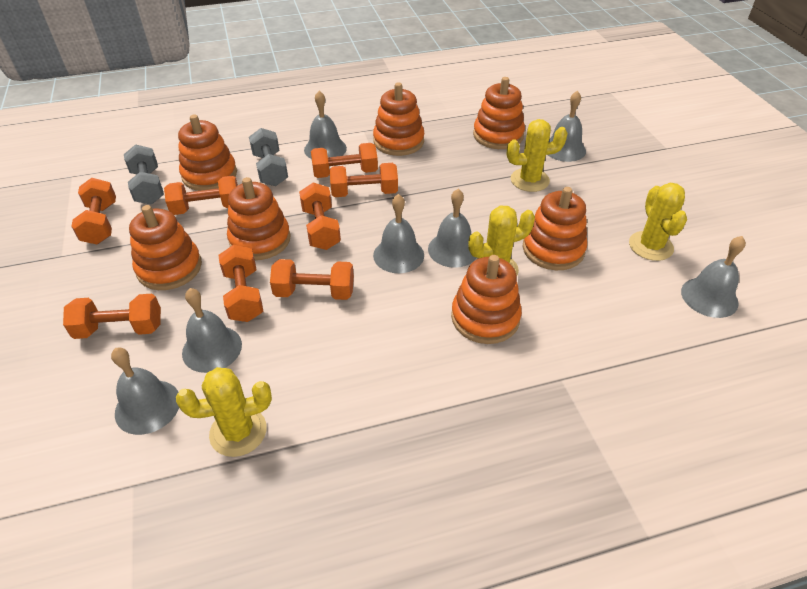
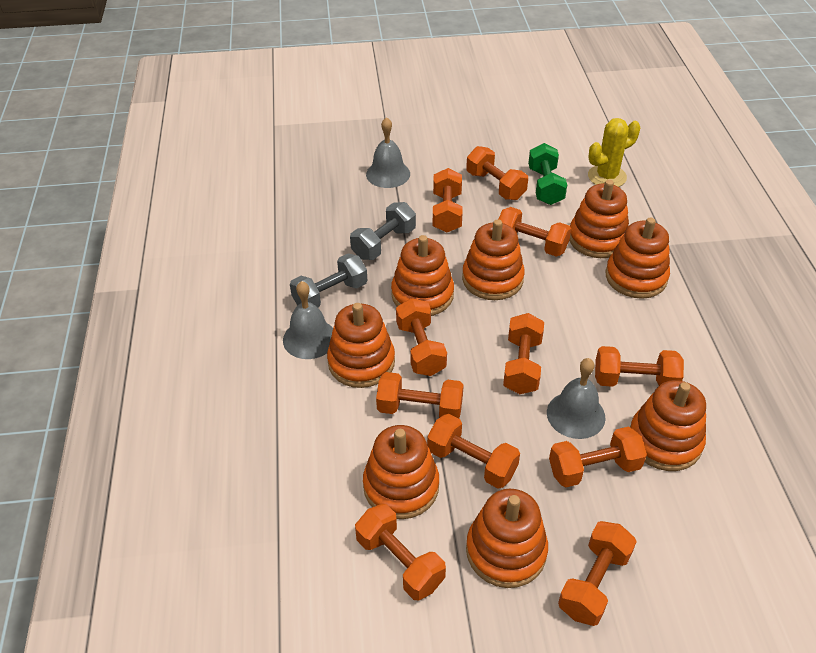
green dumbbell: none = 0 -> [528,143,567,205] = 1
grey bell: [111,347,179,435] [182,288,242,373] [304,91,347,159] [373,194,424,273] [428,189,476,268] [548,91,586,162] [681,236,746,318] = 7 -> [283,281,333,359] [366,117,410,188] [547,358,606,439] = 3
orange dumbbell: [63,294,161,339] [71,178,116,244] [164,175,238,215] [218,245,263,322] [270,259,354,300] [299,183,341,250] [311,143,378,178] [329,163,398,197] = 8 -> [355,504,446,600] [376,372,464,418] [396,298,447,376] [427,414,520,489] [432,168,462,232] [466,146,528,200] [499,207,571,257] [503,313,544,394] [549,427,647,487] [558,521,637,626] [595,346,684,387] = 11
orange stacking toy: [129,205,202,290] [178,114,237,191] [227,177,291,260] [373,82,425,156] [451,255,522,344] [473,77,525,149] [522,187,587,270] = 7 -> [327,303,395,388] [363,425,439,519] [391,235,454,316] [462,219,525,300] [466,489,548,588] [570,180,629,258] [606,217,670,299] [630,380,706,471] = 8
yellow cactus: [176,367,272,457] [468,206,535,275] [507,119,568,192] [629,183,687,261] = 4 -> [588,118,640,187] = 1

